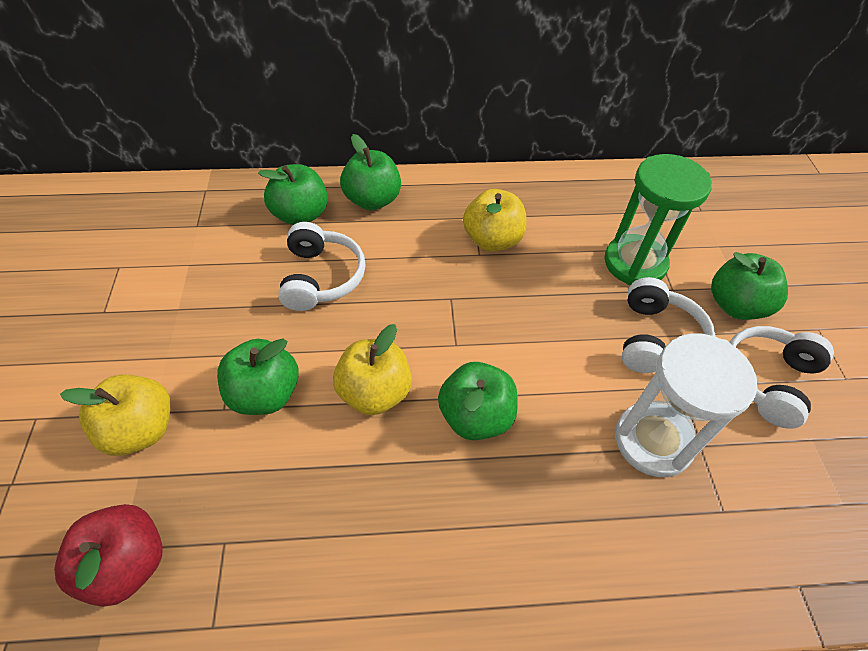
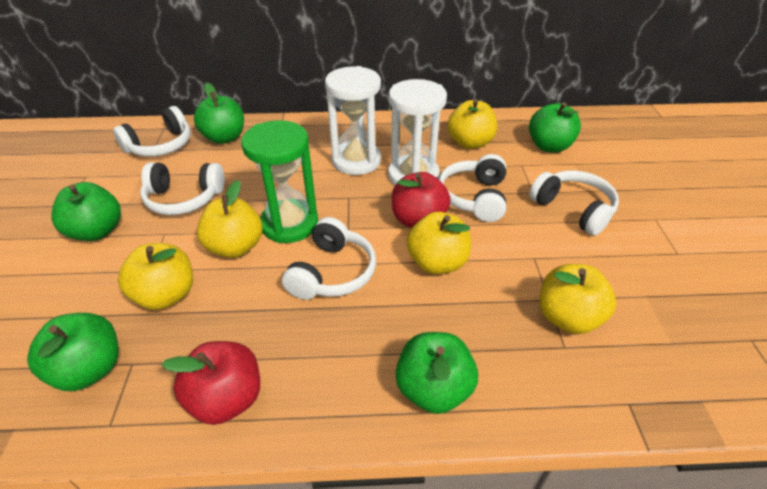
red apple: [54,504,163,607] = 1 -> [161,341,260,425] [392,172,450,228] = 2
white headphones: [278,222,365,311] [622,277,716,373] [730,326,834,429] = 3 -> [113,106,191,157] [140,162,225,215] [282,217,376,300] [439,154,506,222] [529,170,619,236] = 5
white hourglass: [615,333,757,477] = 1 -> [325,66,381,175] [388,79,447,185] = 2
yellow apple: [60,374,171,456] [333,324,412,415] [463,189,526,252] = 3 -> [118,243,193,310] [197,180,262,258] [407,212,471,274] [448,99,497,149] [540,264,616,334] = 5

